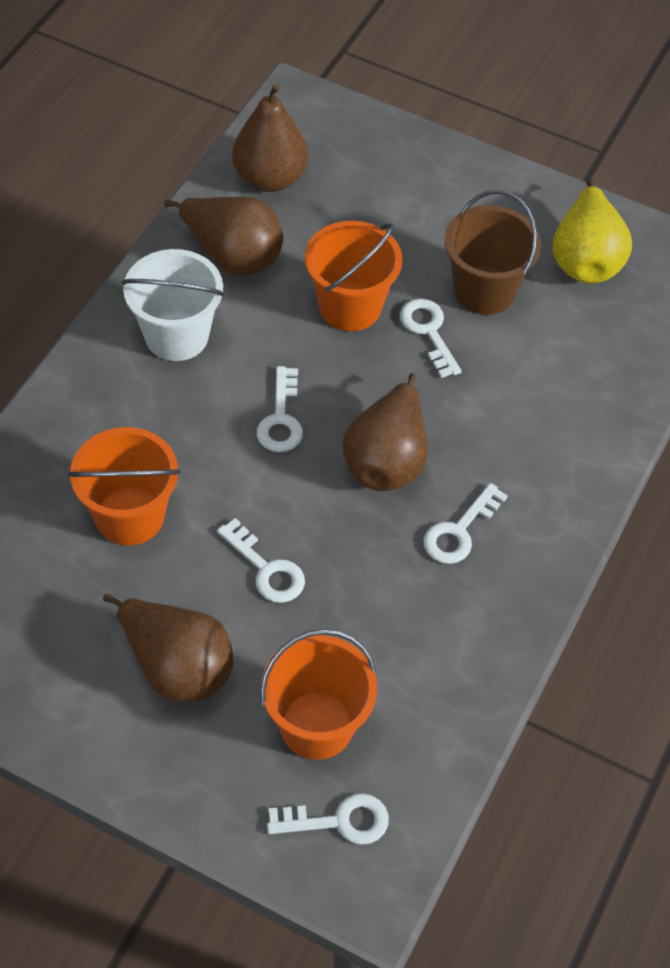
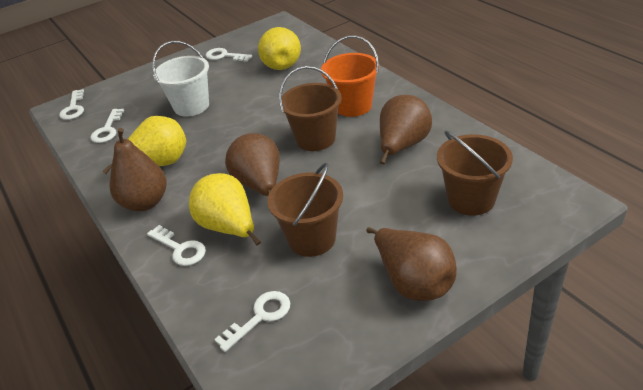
brown bucket: [445,190,541,315] = 1 -> [267,163,343,257] [279,66,342,151] [437,130,513,216] = 3
orange bucket: [68,427,180,546] [260,629,377,760] [305,221,402,331] = 3 -> [321,35,379,117] = 1
yellow pear: [552,179,632,283] = 1 -> [103,116,186,174] [189,173,261,246] [258,27,301,70] = 3

